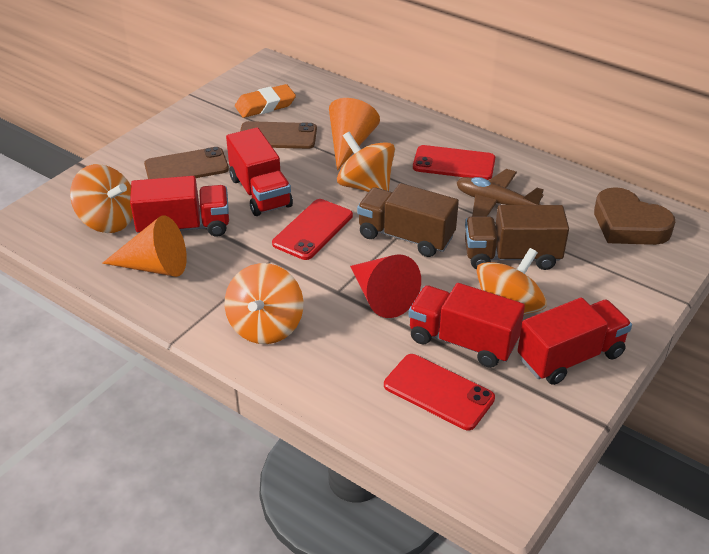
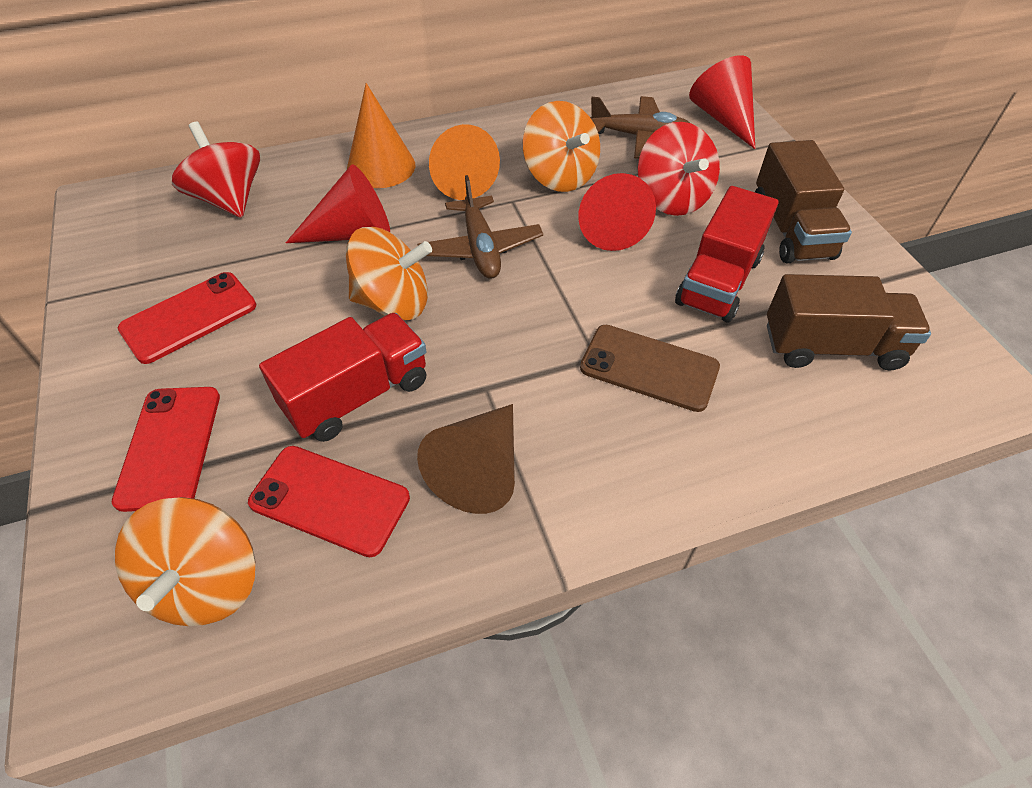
brown cone: none = 0 -> [417,404,515,514] = 1
brown heart: [594,187,675,245] = 1 -> none = 0
brown phone: [144,147,229,179] [240,121,317,149] = 2 -> [580,325,720,412] = 1
brown plane: [457,169,544,216] = 1 -> [417,175,543,279] [590,96,690,159] = 2
orange eraser: [235,84,296,118] = 1 -> none = 0
orange spinning top: [70,164,133,233] [225,263,303,344] [337,132,395,192] [477,248,547,315] = 4 -> [115,497,255,626] [346,227,432,321] [523,101,600,192] = 3
red cone: [350,254,421,318] = 1 -> [286,165,390,243] [578,173,656,251] [689,55,755,149] = 3
red spinning top: none = 0 -> [172,122,260,218] [638,122,720,216] = 2
red truck: [130,176,229,237] [226,127,293,216] [408,283,525,368] [517,297,632,385] = 4 -> [259,313,426,442] [675,186,779,323] = 2

